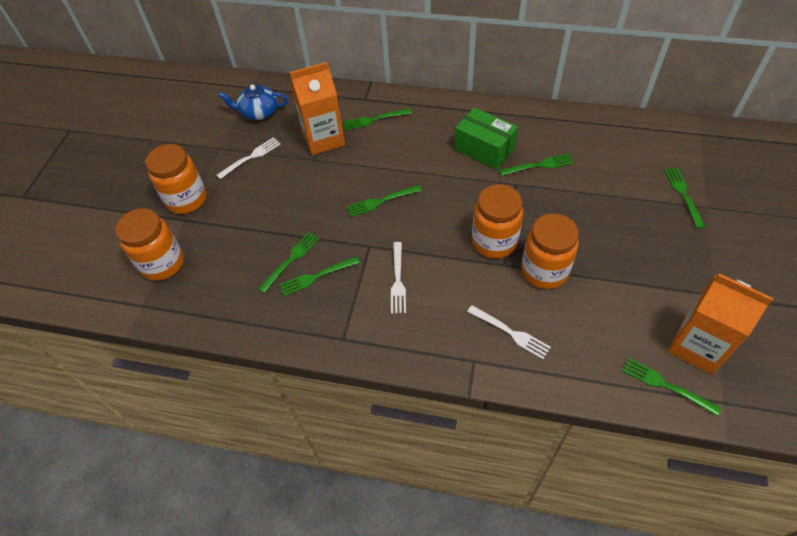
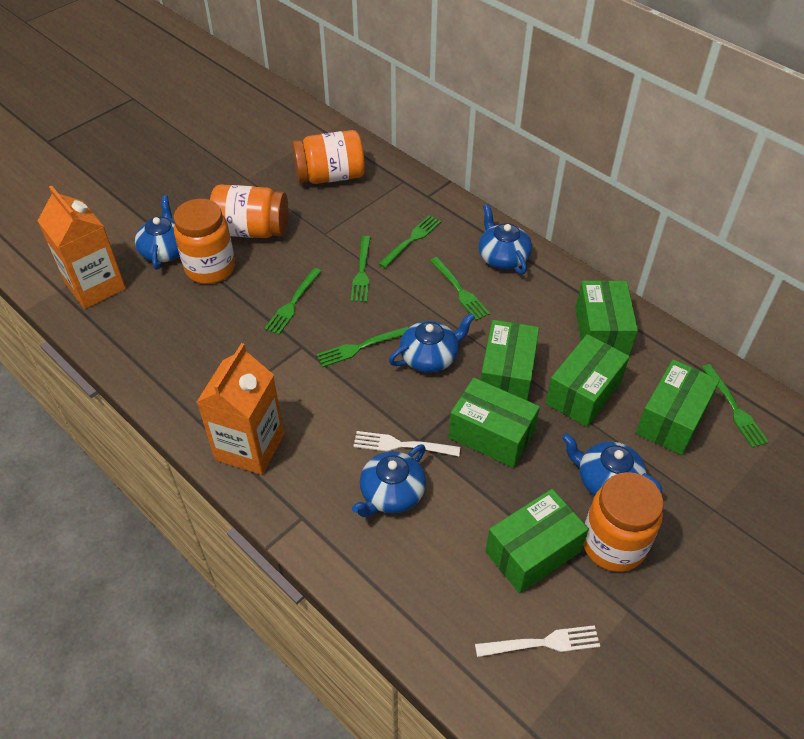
blue teapot: [219,84,288,120] = 1 -> [135,196,180,270] [352,444,426,517] [389,313,475,373] [478,204,532,274] [562,433,662,496] = 5
green box: [455,107,518,170] = 1 -> [449,378,540,468] [481,320,539,401] [486,489,589,593] [546,334,630,427] [575,280,638,356] [636,359,720,455] = 6
green fork: [258,232,319,293] [279,256,360,296] [343,109,412,131] [347,185,421,217] [499,154,574,176] [622,358,721,416] [664,167,705,228] = 7 -> [264,268,322,335] [316,326,408,367] [351,236,371,302] [378,215,441,268] [430,257,490,320] [702,364,769,448] = 6
white fork: [216,137,281,179] [391,242,406,314] [467,305,551,359] = 3 -> [353,431,460,456] [475,625,600,657] = 2

